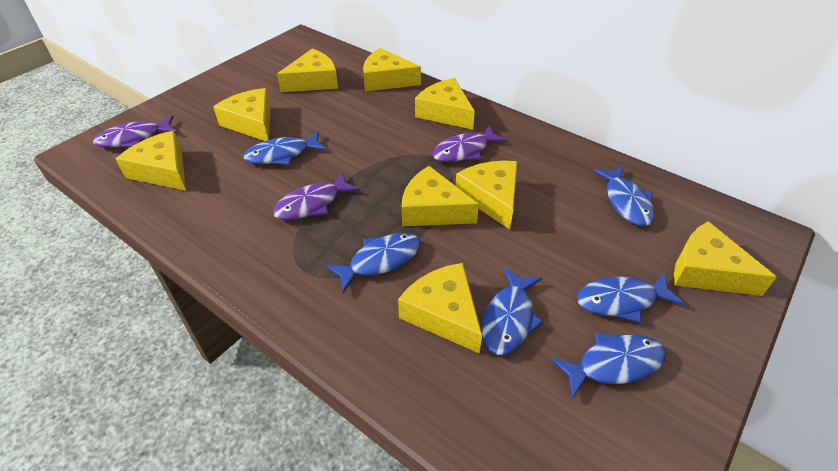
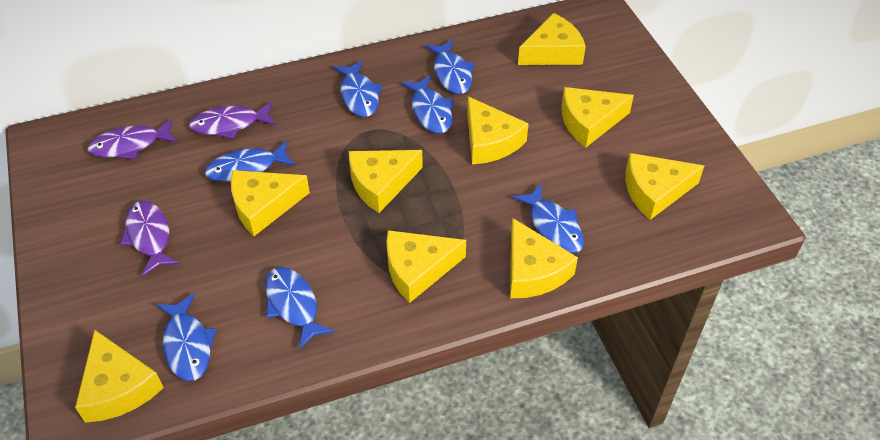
blue fish: [243,131,327,165] [326,233,421,293] [482,267,544,355] [551,332,666,399] [577,273,685,323] [593,166,655,226] = 6 -> [156,294,217,381] [205,141,295,182] [265,267,335,350] [333,60,383,117] [401,75,454,134] [425,40,475,94] [512,184,584,253] = 7

